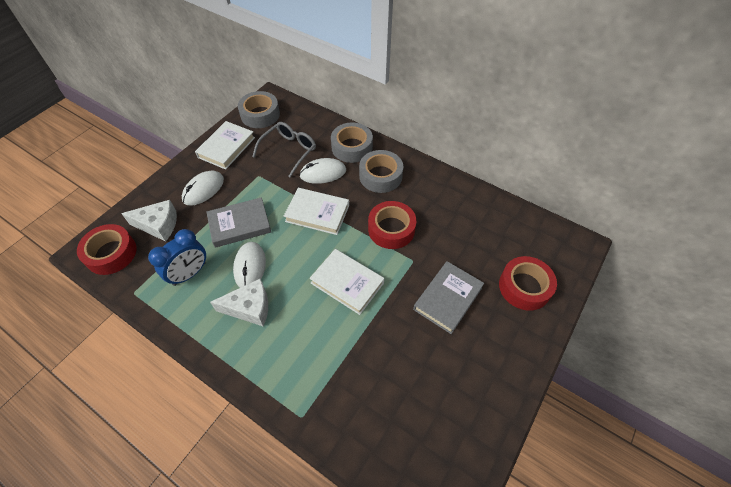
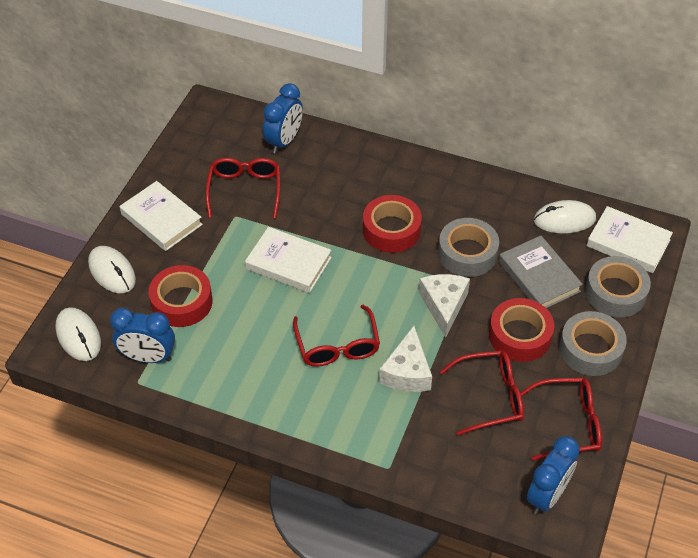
blue clock: [148,229,206,286] = 1 -> [110,308,175,363] [263,83,303,154] [527,436,580,514] = 3
grey book: [207,197,271,248] [413,261,484,334] = 2 -> [499,236,583,308] = 1
grey glasses: [252,122,316,177] = 1 -> none = 0
red glasses: none = 0 -> [205,158,280,218] [293,305,380,367] [440,351,524,435] [520,378,602,461] = 4

